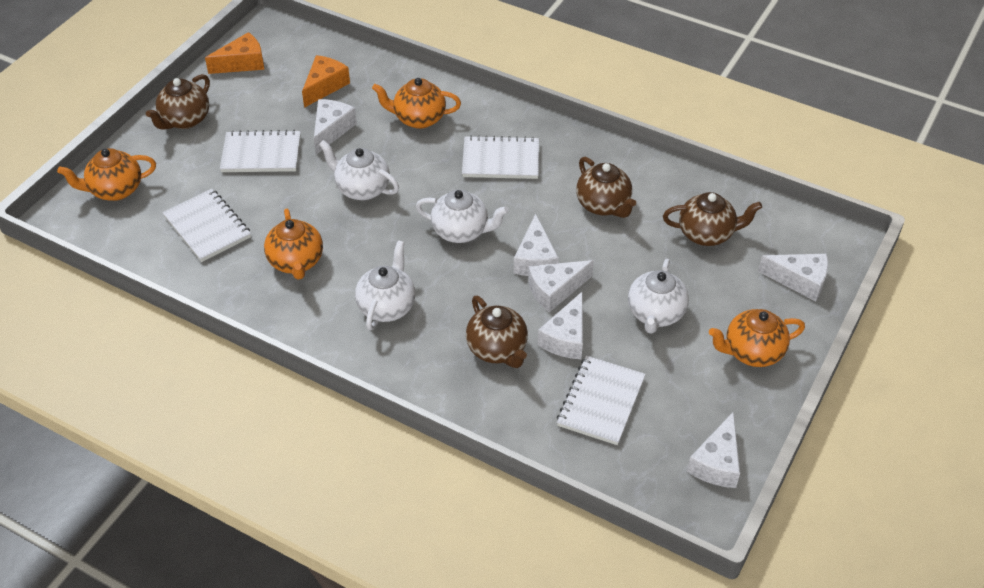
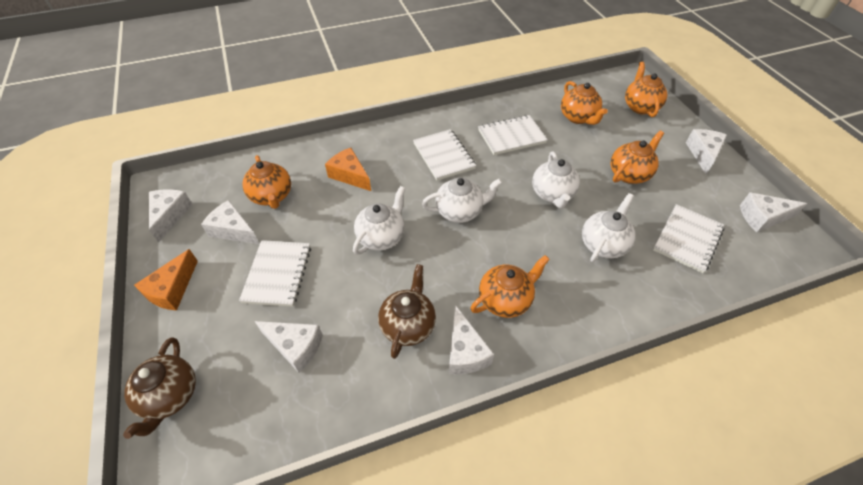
brown teapot: [146,74,210,130] [466,296,528,368] [576,157,636,218] [663,192,762,246] = 4 -> [123,337,196,439] [378,264,436,359] = 2
orange teapot: [57,148,156,201] [264,209,323,280] [372,78,461,129] [709,309,805,367] = 4 -> [242,155,291,209] [471,255,550,318] [561,81,608,125] [611,130,664,184] [625,62,667,117] = 5

